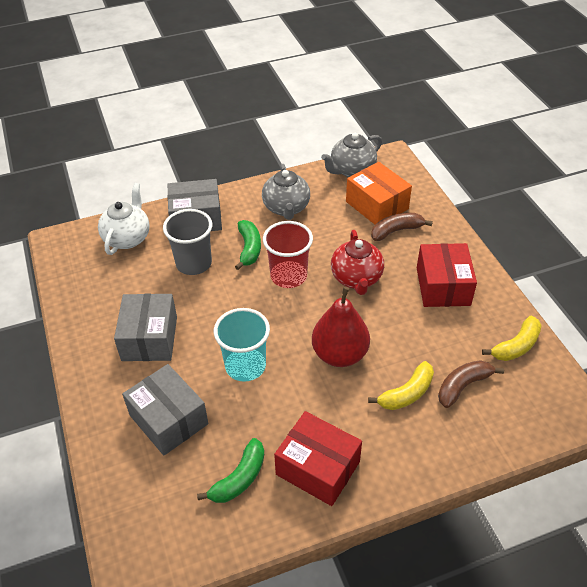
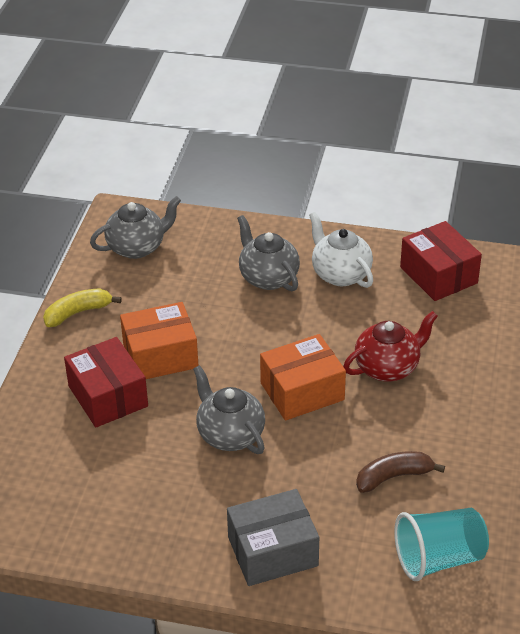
brown banana: [371,213,433,241] [438,360,504,408] = 2 -> [356,451,445,493] = 1
green banana: [197,438,264,503] [235,220,261,270] = 2 -> none = 0
grey box: [114,294,177,361] [122,364,208,455] [168,179,222,231] = 3 -> [227,489,319,586] = 1
grey cup: [163,209,212,275] = 1 -> none = 0
grey teapot: [262,164,310,220] [321,133,382,177] = 2 -> [90,196,181,259] [193,365,265,454] [237,215,300,291] = 3
orange box: [346,162,412,224] = 1 -> [120,302,198,379] [260,334,346,421] = 2
red cup: [263,221,313,288] = 1 -> none = 0
red pear: [312,287,370,367] = 1 -> none = 0
yellow banana: [368,361,434,410] [482,316,542,361] = 2 -> [43,288,122,327] = 1

